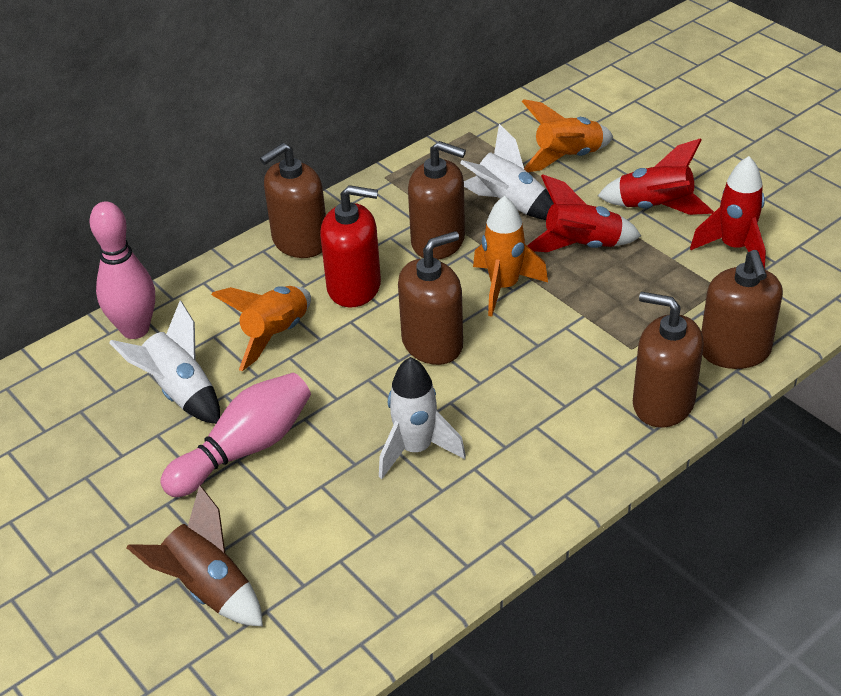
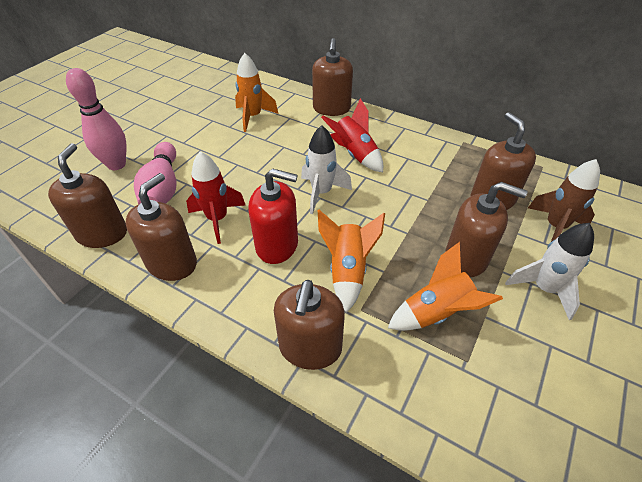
brown soap dispenser: [260,143,326,258] [398,231,463,365] [408,141,466,260] [633,292,703,428] [701,250,783,369] = 5 -> [48,143,127,248] [125,173,197,281] [274,280,345,370] [312,38,353,116] [445,182,528,277] [471,112,536,210] = 6
red rocket: [527,174,641,252] [598,138,714,215] [690,156,766,269] = 3 -> [186,151,245,244] [321,98,383,172] = 2
white rocket: [109,300,220,424] [379,357,466,479] [460,124,554,220] = 3 -> [301,125,352,214] [505,223,594,320] = 2

